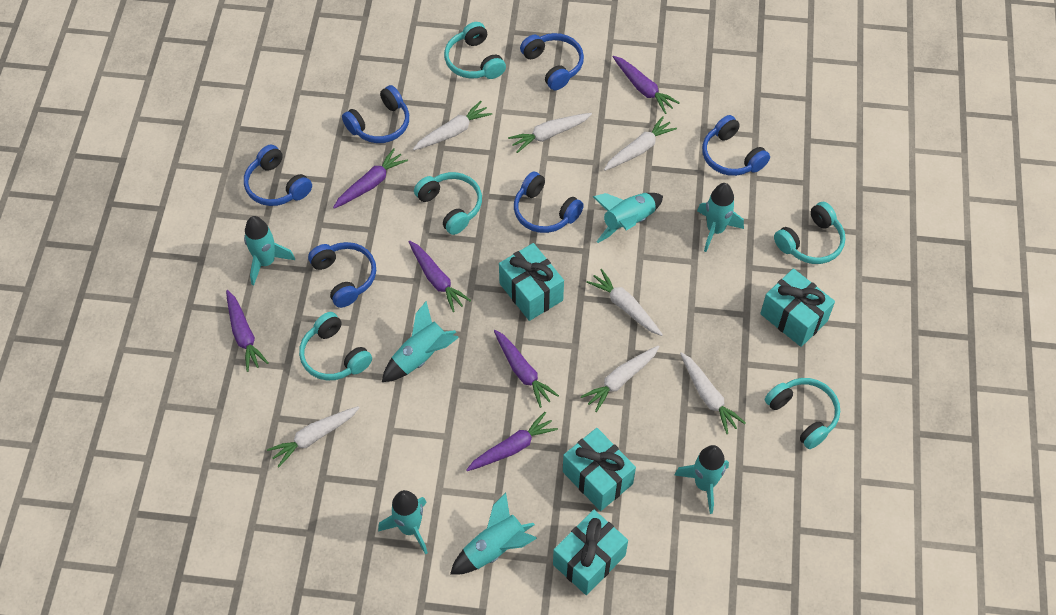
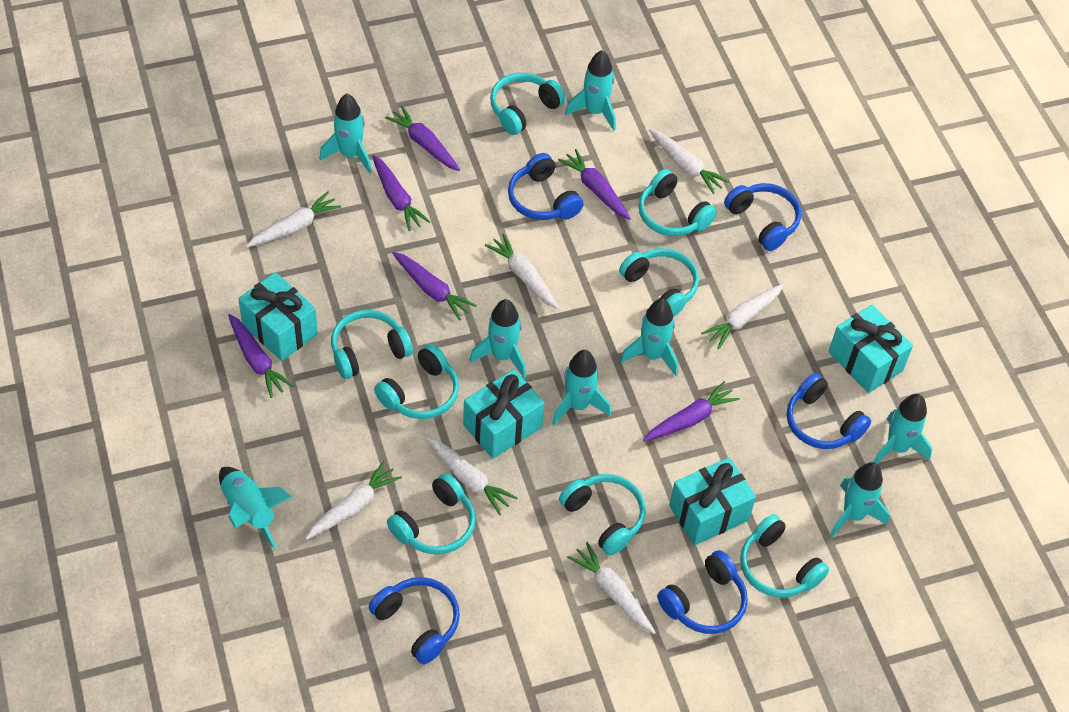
blue headphones: [244,145,312,206] [308,242,376,308] [342,85,409,143] [514,171,584,233] [520,33,584,90] [702,115,770,176] = 6 -> [369,577,460,664] [508,153,583,220] [657,550,748,634] [724,183,801,251] [787,373,871,449] = 5
turquoise headphones: [299,312,372,380] [414,172,482,235] [444,22,506,79] [765,378,840,449] [774,202,845,264] = 5 -> [331,310,413,379] [374,344,459,419] [387,473,476,555] [490,73,566,135] [559,474,646,556] [619,248,699,317] [638,169,717,236] [740,514,829,597] = 8
turquoise rocket: [244,216,295,285] [378,490,428,555] [382,301,459,382] [450,493,537,574] [593,193,663,243] [674,445,729,514] [697,183,744,252] = 7 -> [219,467,292,549] [319,94,372,173] [470,299,526,378] [552,350,611,425] [565,50,616,131] [620,299,678,376] [830,462,890,537] [873,394,932,464] = 8

